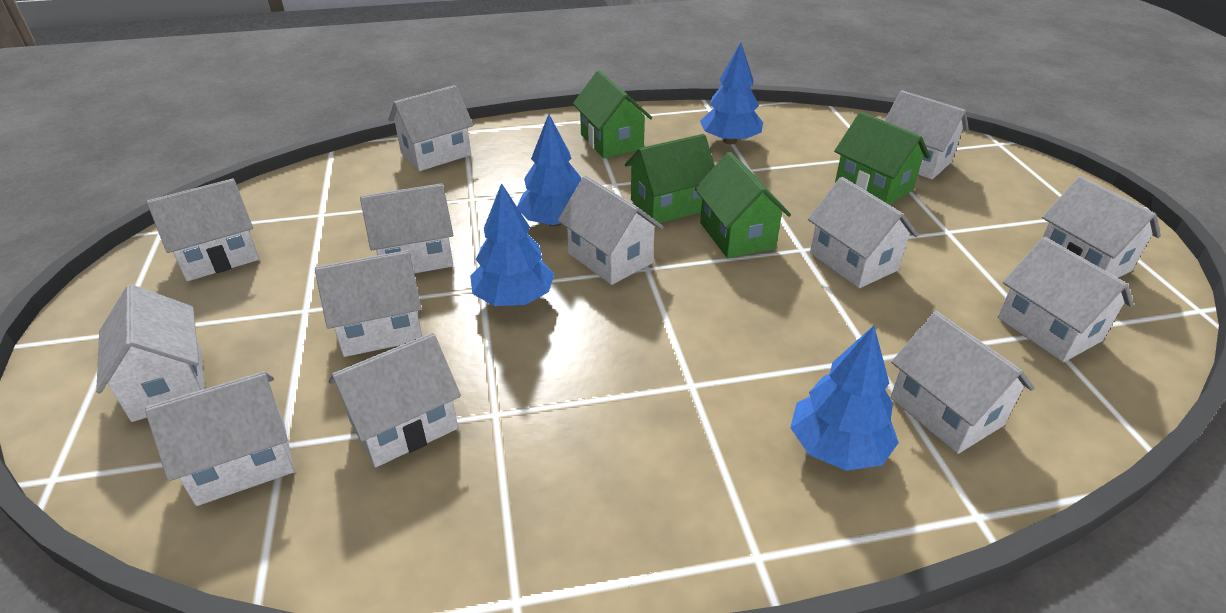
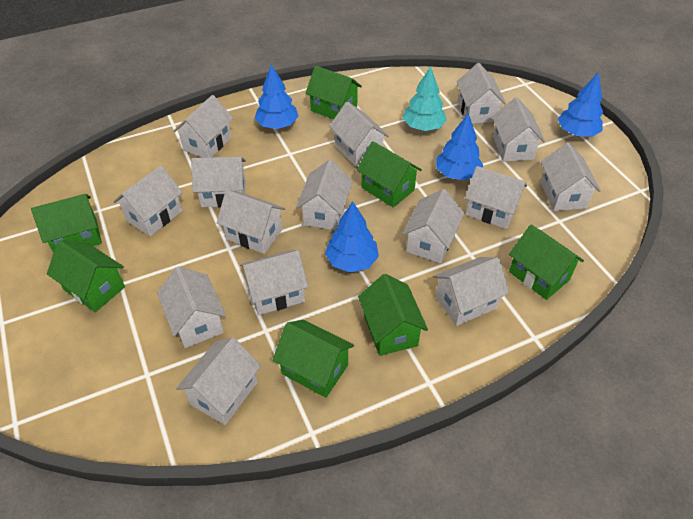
green house: [573,70,652,158] [625,134,715,225] [695,152,791,259] [834,112,930,205] = 4 -> [31,194,102,253] [47,240,125,312] [273,319,354,398] [305,66,362,119] [357,141,422,208] [358,274,428,356] [509,225,584,300] = 7
turquoise tree: none = 0 -> [403,66,447,131] = 1
white house: [96,285,205,422] [145,371,295,506] [147,179,259,281] [315,250,422,357] [329,333,461,467] [360,183,453,273] [388,85,473,171] [558,176,664,285] [808,177,918,288] [884,90,969,179] [890,311,1034,454] [998,237,1134,362] [1042,176,1161,278] = 13 -> [113,165,183,236] [157,266,226,348] [173,95,233,158] [176,337,261,425] [191,157,246,207] [217,190,285,254] [240,250,308,315] [296,160,353,231] [329,102,389,167] [402,189,464,263] [433,257,509,326] [457,63,506,124] [465,166,527,229] [492,97,545,162] [540,142,601,211] = 15

